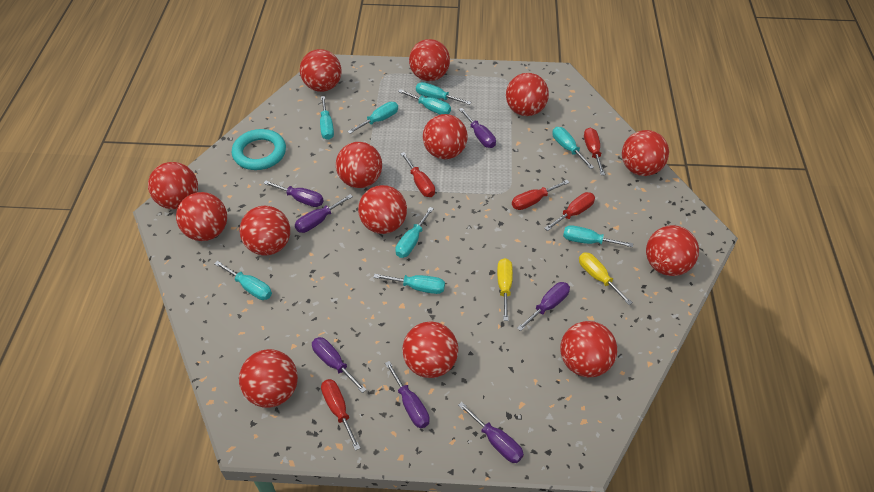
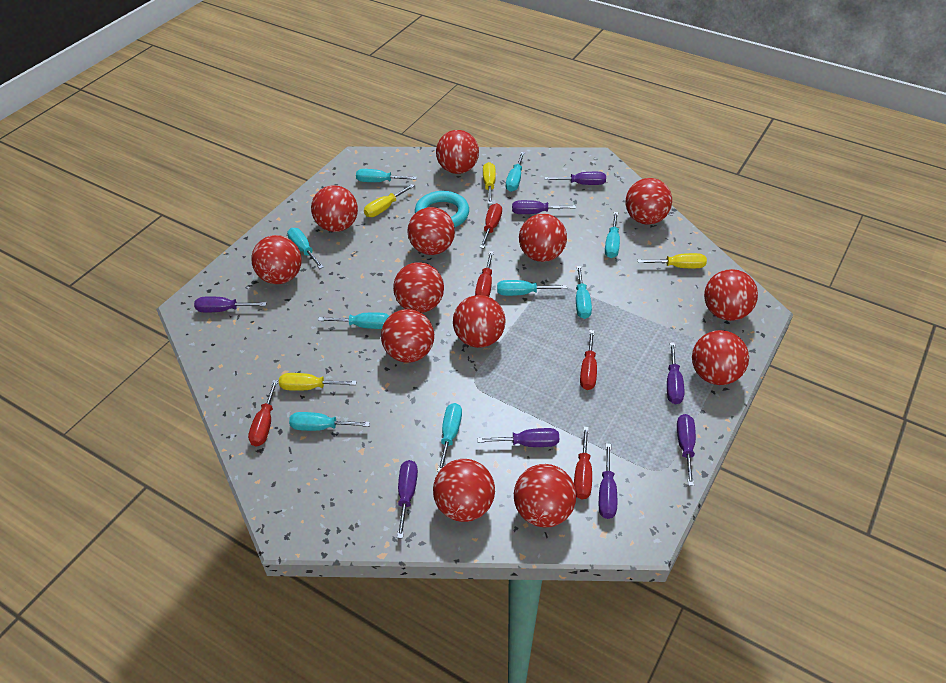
purple screwdriver: [263,181,324,207] [295,194,353,233] [312,337,367,393] [385,361,430,428] [458,402,524,463] [459,108,496,148] [517,282,570,331] = 7 -> [194,297,267,312] [397,460,418,538] [477,428,559,447] [512,200,576,214] [544,172,606,185] [599,443,617,519] [667,342,684,404] [677,414,696,486] = 8
red ball: [148,162,198,209] [176,192,227,241] [239,206,290,255] [239,349,298,408] [300,49,342,92] [336,142,382,188] [358,185,407,234] [402,321,458,378] [409,39,450,81] [423,114,468,159] [506,73,549,116] [560,321,617,377] [622,130,669,176] [646,225,699,276] = 14 -> [251,235,302,284] [311,185,358,232] [381,309,434,363] [393,262,444,313] [408,207,455,255] [433,459,495,522] [436,130,479,174] [453,295,506,348] [514,464,576,527] [519,214,567,262] [626,178,672,225] [692,330,749,385] [704,269,758,321] = 13
yellow screwdriver: [497,258,513,321] [579,252,633,305] = 2 -> [279,373,357,391] [364,184,415,217] [483,162,496,204] [638,253,707,268] = 4

